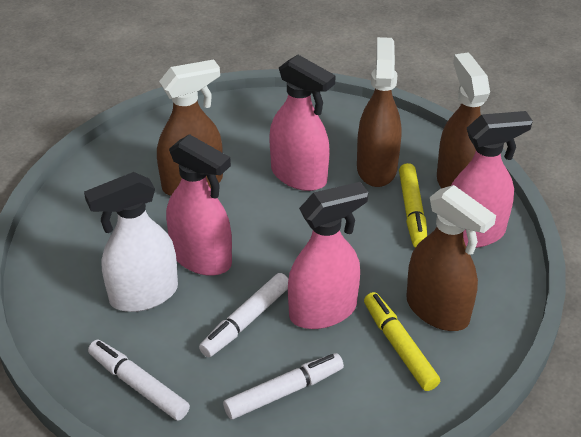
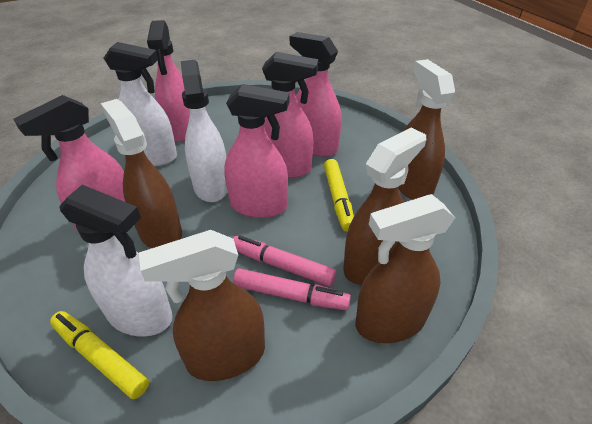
brown spray bottle: [157,59,223,196] [357,37,402,187] [406,185,496,331] [437,52,490,189] = 4 -> [101,99,182,248] [139,230,265,381] [343,127,426,285] [355,194,455,343] [398,59,455,200] = 5
pink marker: none = 0 -> [233,236,336,287] [233,268,351,310] = 2
pink spray bottle: [166,134,232,276] [269,55,336,191] [288,182,368,329] [451,111,533,248] = 4 -> [14,95,125,233] [147,20,190,142] [224,84,289,218] [262,52,318,178] [290,32,342,157] = 5
white marker: [88,340,190,421] [199,273,288,357] [223,353,344,419] = 3 -> none = 0
white spray bottle: [84,172,178,312] = 1 -> [59,185,173,336] [104,42,177,166] [181,60,228,202] = 3

